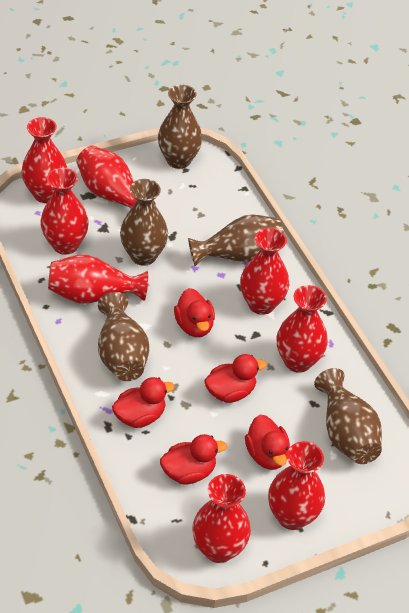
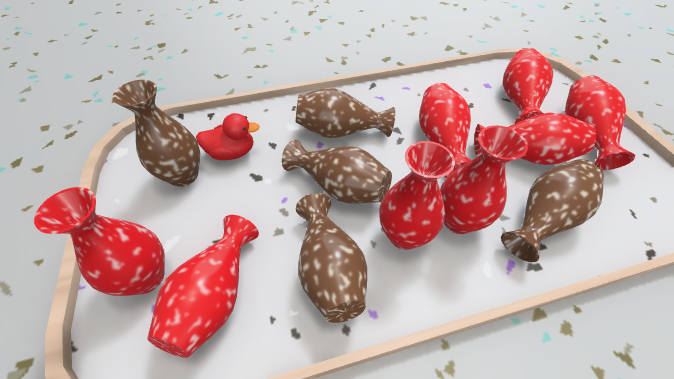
red duck: [112,377,175,428] [160,434,227,484] [174,288,215,337] [204,354,267,403] [245,415,290,470] = 5 -> [196,113,260,160] = 1

